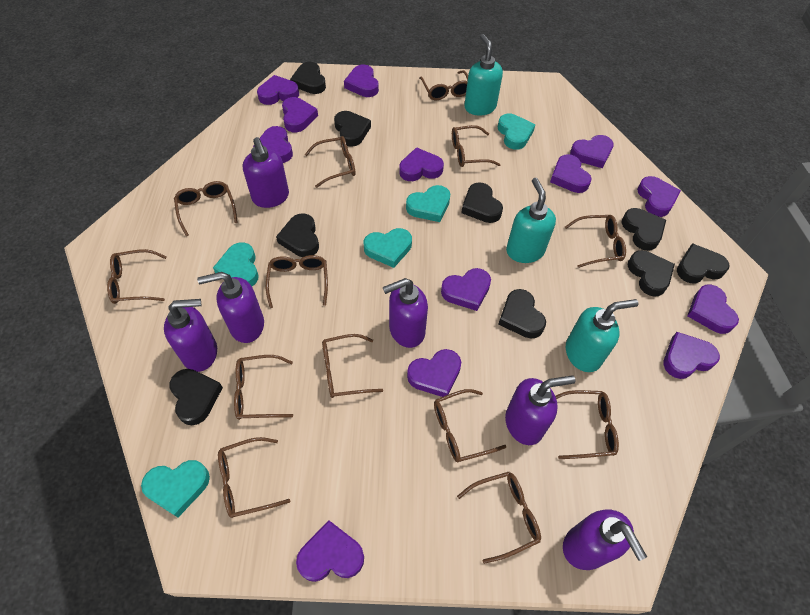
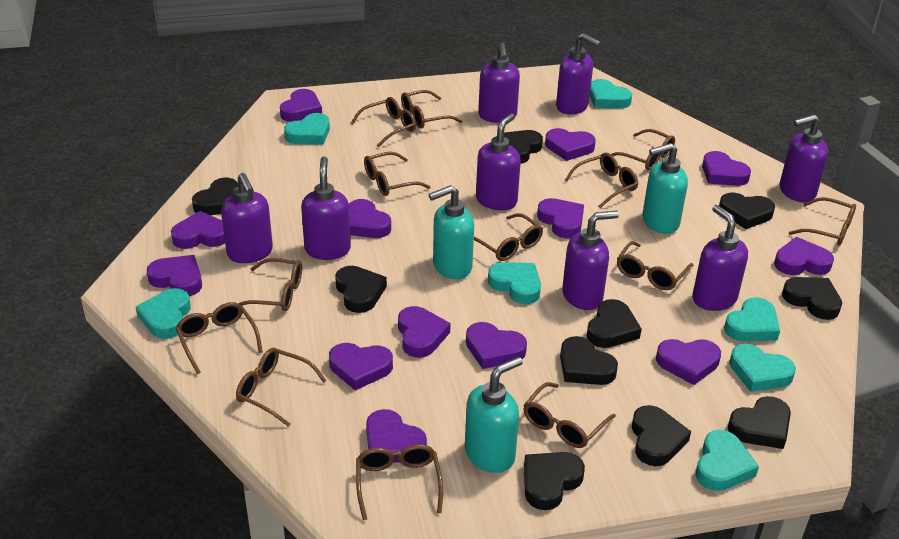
black heart: [169,369,223,425] [276,214,319,257] [290,62,326,94] [334,111,371,147] [461,182,503,223] [498,289,546,338] [622,208,666,251] [628,250,675,297] [677,243,730,283] = 9 -> [192,178,238,215] [335,266,387,313] [504,130,543,164] [524,452,585,510] [560,336,618,385] [587,299,642,348] [632,405,691,466] [719,193,775,229] [728,396,791,449] [782,277,842,320] = 10
purple soap dispenser: [164,299,217,372] [197,272,264,343] [243,137,289,208] [383,278,428,348] [505,375,575,445] [563,510,647,570] = 6 -> [221,173,273,263] [301,157,351,260] [476,113,521,210] [478,43,520,123] [556,33,601,115] [562,211,619,310] [692,205,748,311] [780,114,828,203] = 8
turquoise heart: [141,460,210,518] [213,242,259,286] [364,228,412,268] [406,185,450,222] [498,114,536,150] = 5 -> [136,288,191,339] [284,113,330,144] [488,262,541,304] [590,79,632,108] [696,430,759,491] [724,297,780,342] [729,344,796,392] = 7

